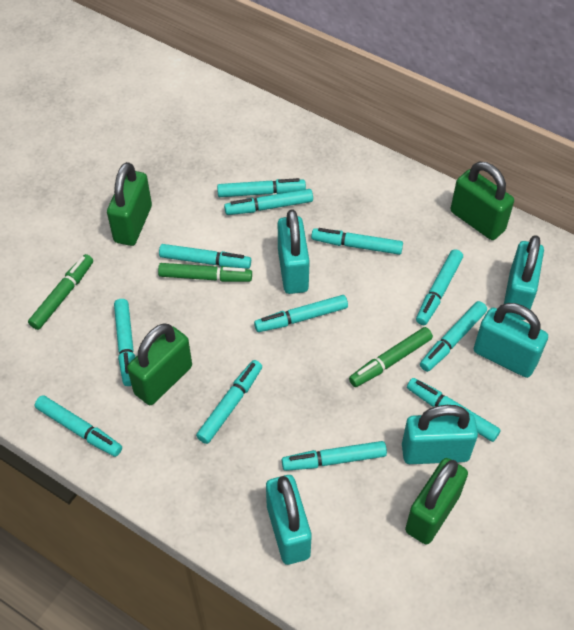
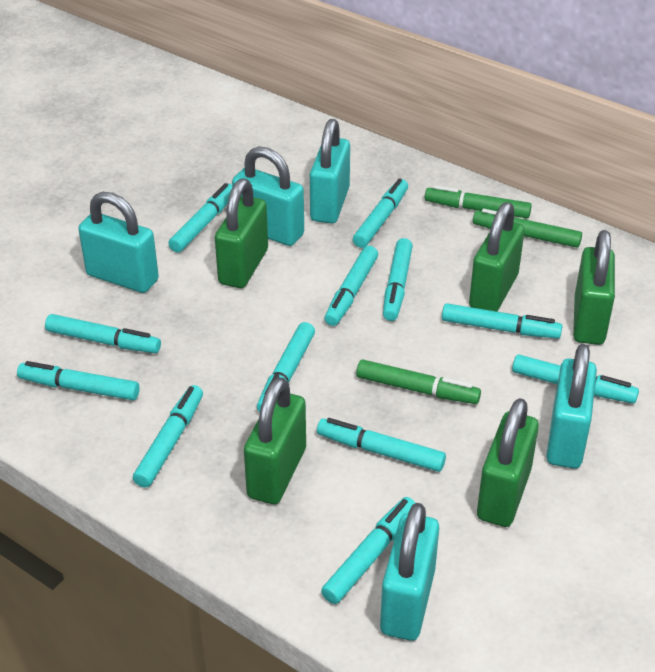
green padlock: [107,162,152,246] [127,323,192,405] [405,458,468,545] [451,162,514,240] = 4 -> [215,179,268,288] [244,377,306,504] [469,202,525,312] [477,398,539,527] [573,230,615,345] = 5

